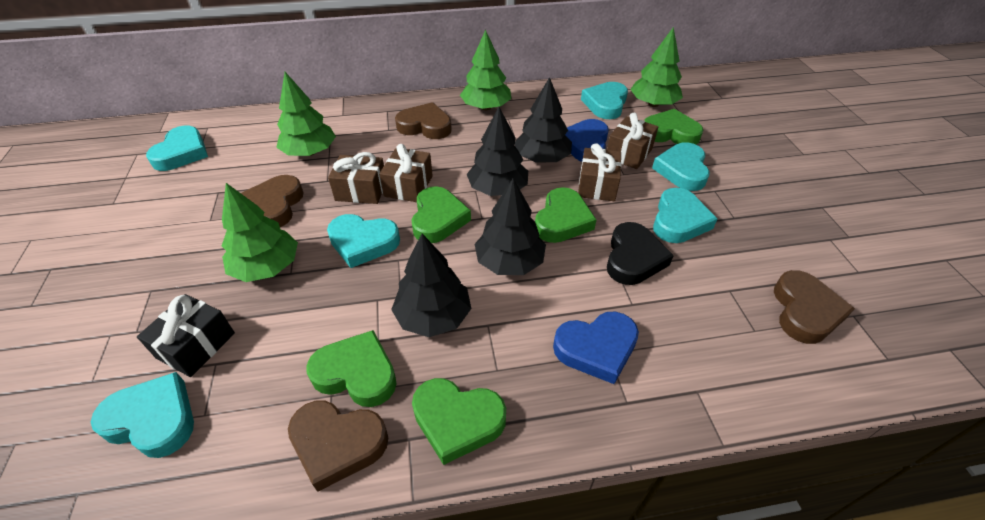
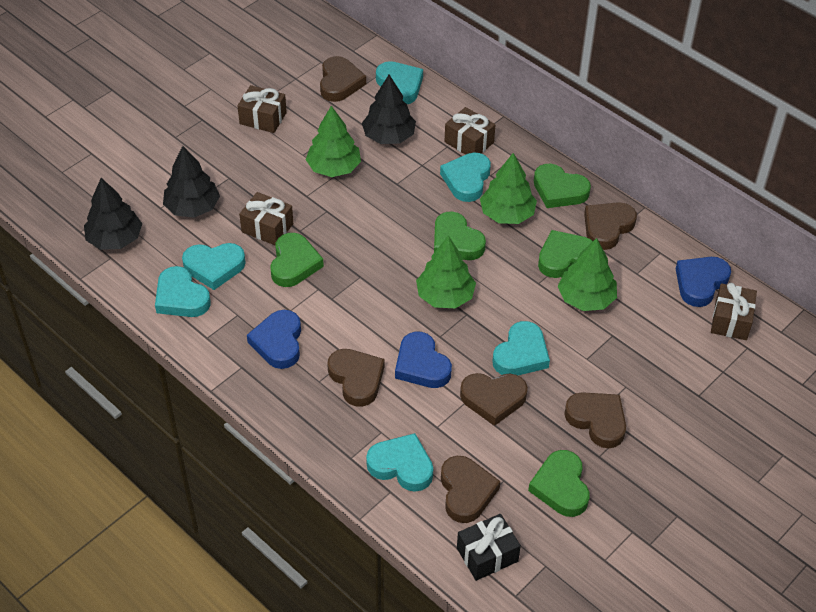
black heart: [607,222,674,285] = 1 -> none = 0
black tree: [391,233,471,337] [467,107,528,196] [475,178,546,275] [515,77,572,163] = 4 -> [84,178,142,250] [163,146,220,218] [362,75,416,144] = 3
blue heart: [553,312,639,384] [565,119,609,162] = 2 -> [247,310,301,369] [395,332,452,388] [676,257,731,307] = 3
brown heart: [241,175,304,227] [288,401,388,492] [395,102,452,139] [774,270,855,344] = 4 -> [320,56,366,102] [327,349,384,407] [441,456,500,523] [460,373,528,426] [564,392,626,448] [584,202,637,250] = 6

